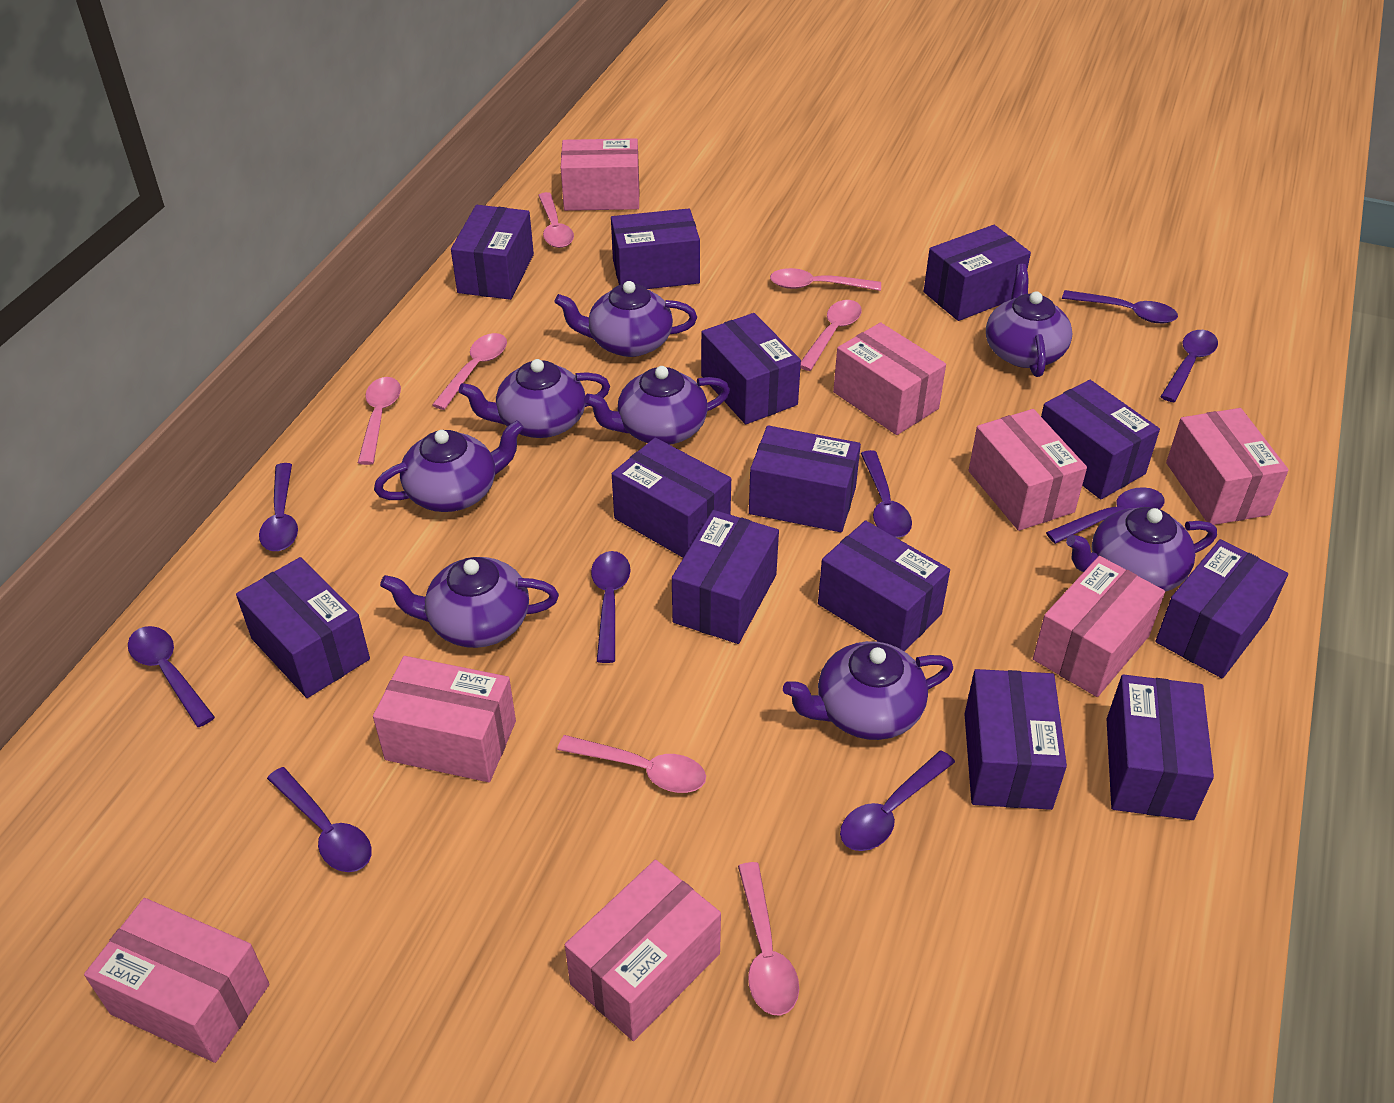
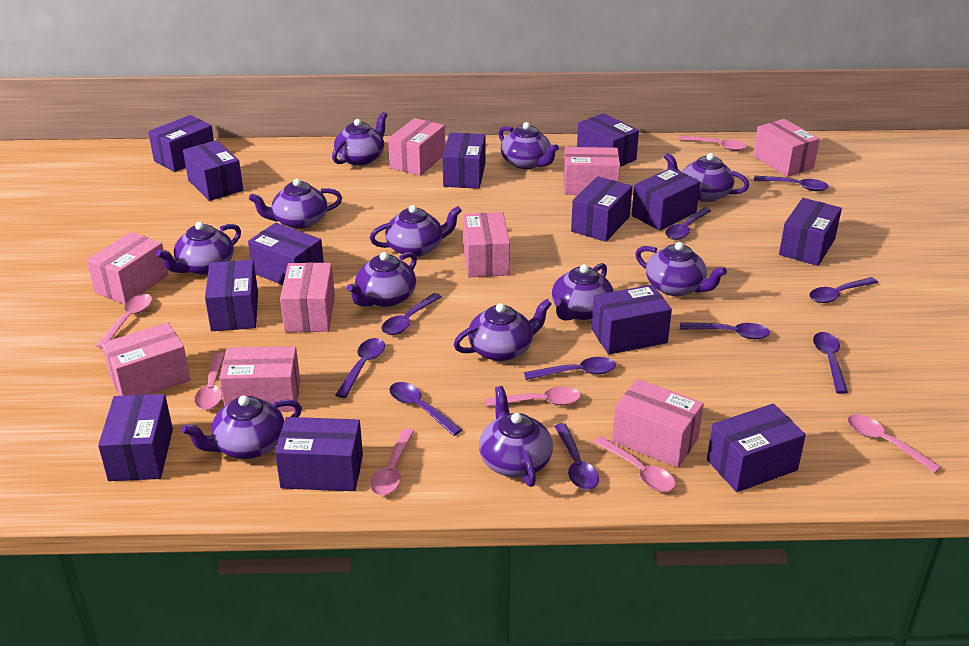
pink box: [84,898,269,1063] [373,656,516,782] [561,138,640,211] [565,860,721,1041] [833,322,946,435] [969,409,1087,531] [1033,556,1165,697] [1166,408,1289,525] = 8 -> [87,232,168,304] [102,322,191,396] [219,346,300,412] [280,262,335,332] [388,118,445,176] [463,212,510,277] [563,147,620,195] [612,379,704,468] [753,119,820,177] = 9
purple spoon: [128,626,215,727] [259,463,298,551] [267,767,372,872] [591,551,631,663] [840,750,955,851] [861,450,912,538] [1046,487,1165,544] [1062,290,1178,323] [1160,330,1218,402] = 9 -> [336,338,385,398] [381,293,442,335] [389,382,462,436] [524,357,616,380] [554,423,599,490] [665,208,711,240] [680,322,770,339] [754,176,829,191] [809,277,878,303] [813,332,848,394] = 10
purple teapot: [374,420,524,512] [380,557,559,648] [459,359,610,438] [554,281,697,357] [584,366,730,445] [783,641,953,740] [986,264,1072,377] [1066,507,1217,592] = 8 -> [156,222,241,275] [182,395,302,459] [249,178,342,229] [332,112,387,166] [347,252,417,307] [370,205,462,257] [454,299,552,361] [479,386,553,487] [498,122,559,169] [552,263,614,321] [635,242,727,296] [664,153,749,202] = 12

